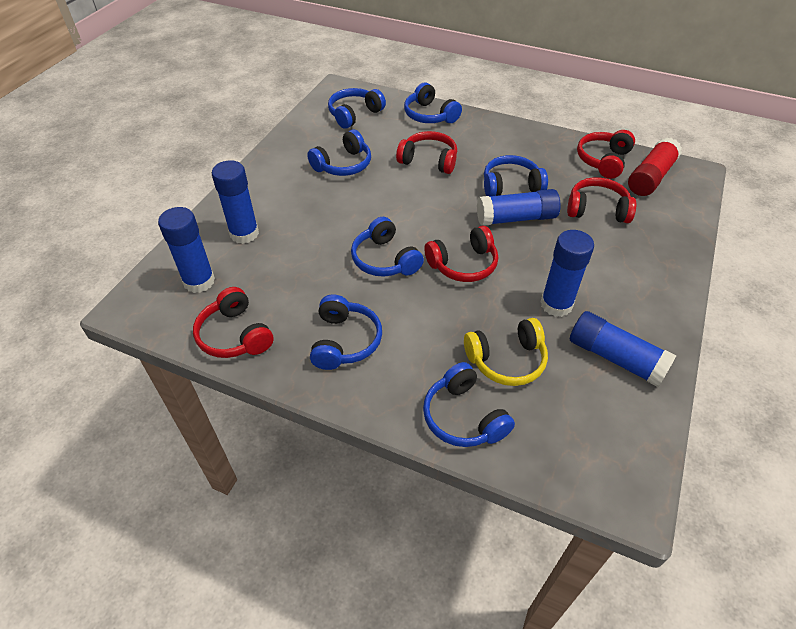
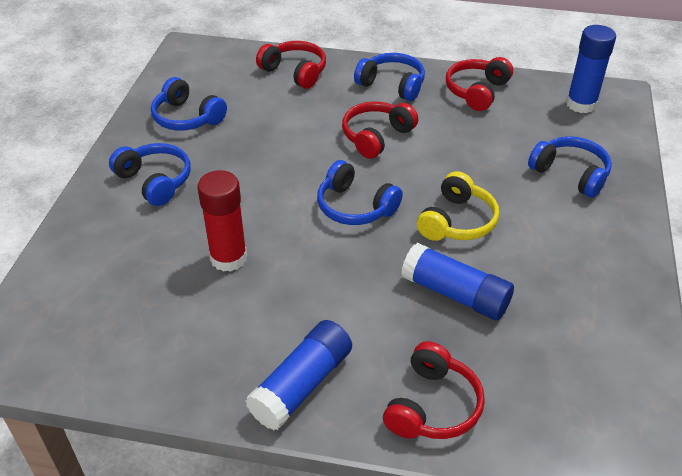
blue glue stick: [158,207,215,293] [212,160,259,244] [477,189,561,226] [540,230,594,317] [570,311,676,387] = 5 -> [245,320,352,430] [401,243,514,320] [566,25,616,113] = 3
blue headphones: [307,129,371,176] [310,294,382,370] [328,88,386,129] [351,217,424,277] [404,82,462,123] [423,362,515,447] [484,155,548,197] = 7 -> [109,143,191,206] [151,77,227,130] [317,160,403,225] [354,53,425,101] [528,136,612,198] = 5
red headphones: [193,287,274,358] [396,131,457,174] [424,226,498,282] [567,177,636,223] [577,130,635,179] = 5 -> [256,41,326,89] [342,101,418,159] [383,341,485,439] [446,57,513,111] = 4

